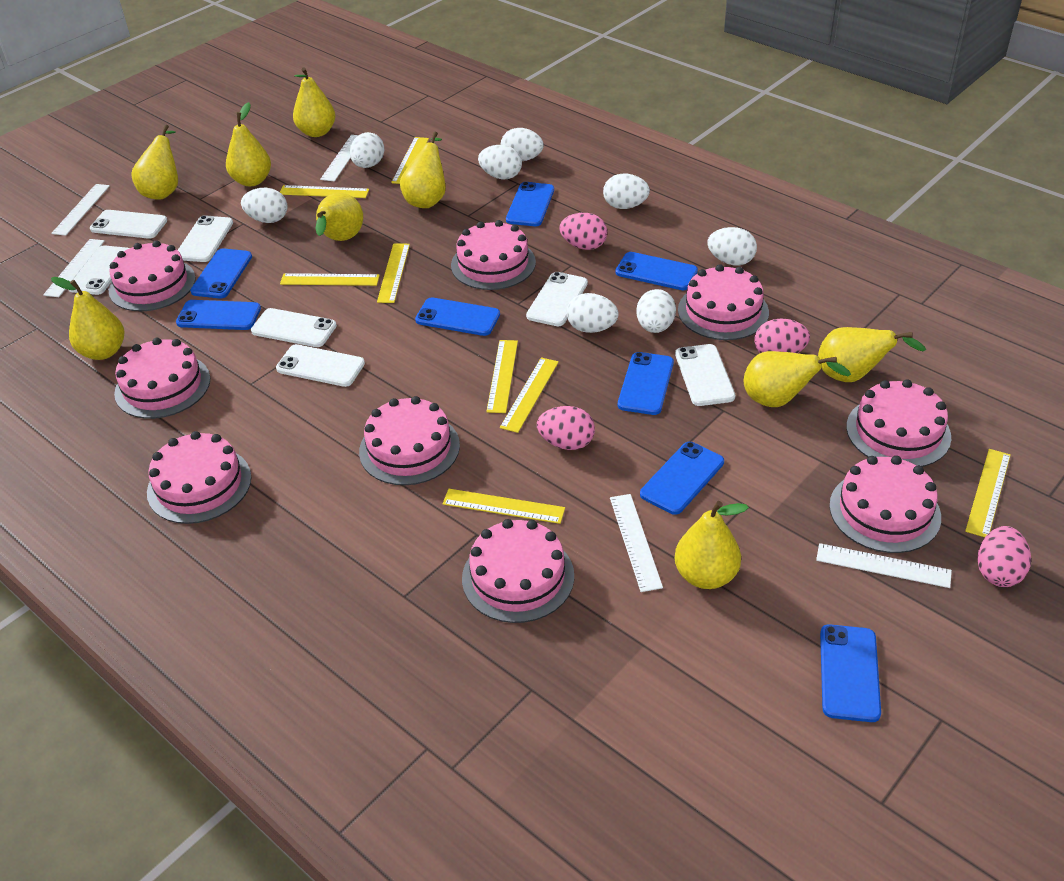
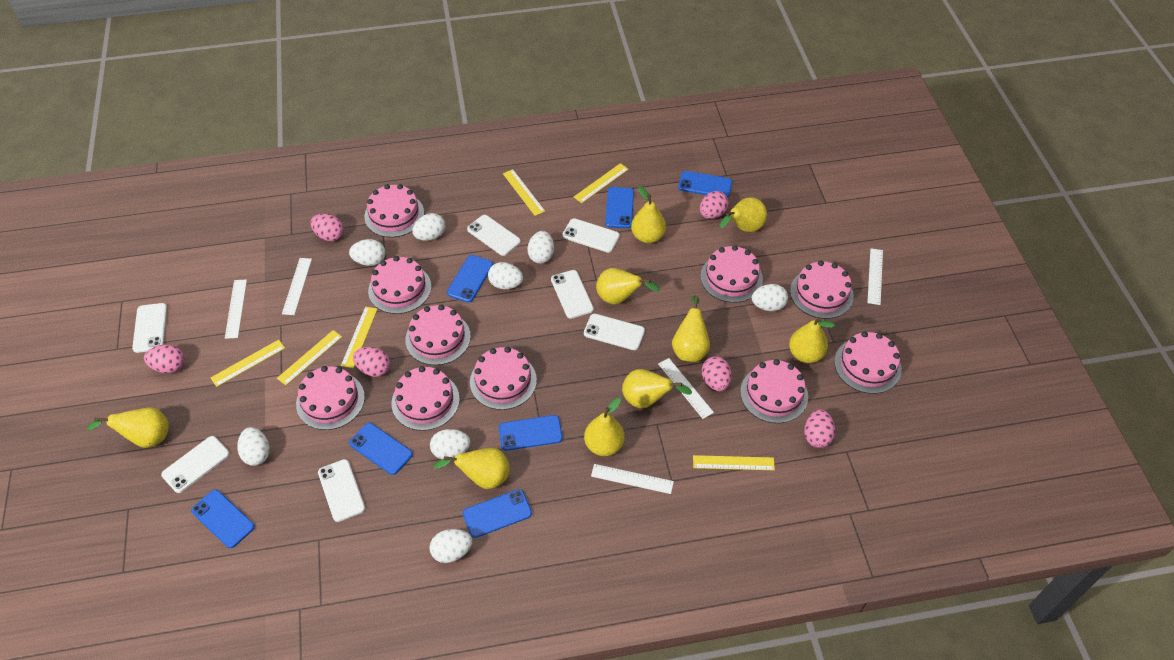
blue phone: [176,300,261,330] [190,248,252,298] [415,297,500,336] [506,182,554,226] [615,252,698,290] [618,352,674,415] [640,442,724,515] [820,624,881,722] = 8 -> [191,490,255,548] [349,423,413,475] [447,255,493,303] [463,489,532,538] [499,415,563,451] [605,187,634,228] [678,171,732,198] = 7
pink cake: [109,241,196,311] [114,338,210,419] [147,431,252,524] [359,396,460,485] [451,220,536,290] [462,519,574,623] [678,264,769,340] [829,456,941,553] [846,379,951,467] = 9 -> [296,366,365,430] [364,184,424,237] [368,256,431,314] [391,366,460,431] [405,305,471,365] [470,347,537,410] [700,245,763,303] [740,359,808,423] [790,260,854,319] [834,331,902,394] = 10
pink egg: [537,406,595,450] [559,213,607,250] [755,318,810,353] [977,526,1031,587] = 4 -> [144,345,184,373] [310,214,344,241] [353,347,390,377] [700,191,729,219] [702,356,732,391] [804,409,835,448] = 6
yellow ruler: [280,185,369,198] [280,273,380,286] [377,243,410,303] [391,137,429,184] [442,489,565,524] [486,340,518,413] [500,357,559,433] [965,449,1011,537] = 8 -> [211,340,285,387] [277,330,342,385] [341,307,377,368] [503,169,545,216] [574,163,629,203] [693,455,775,470] = 6

